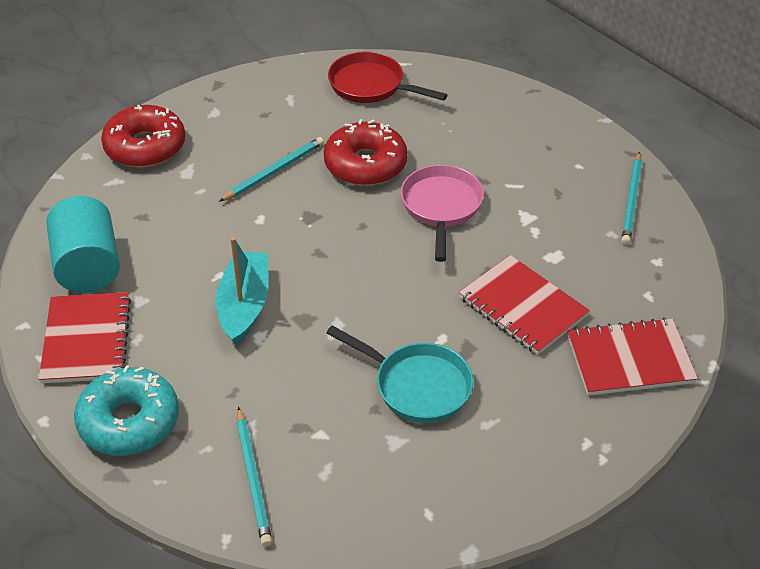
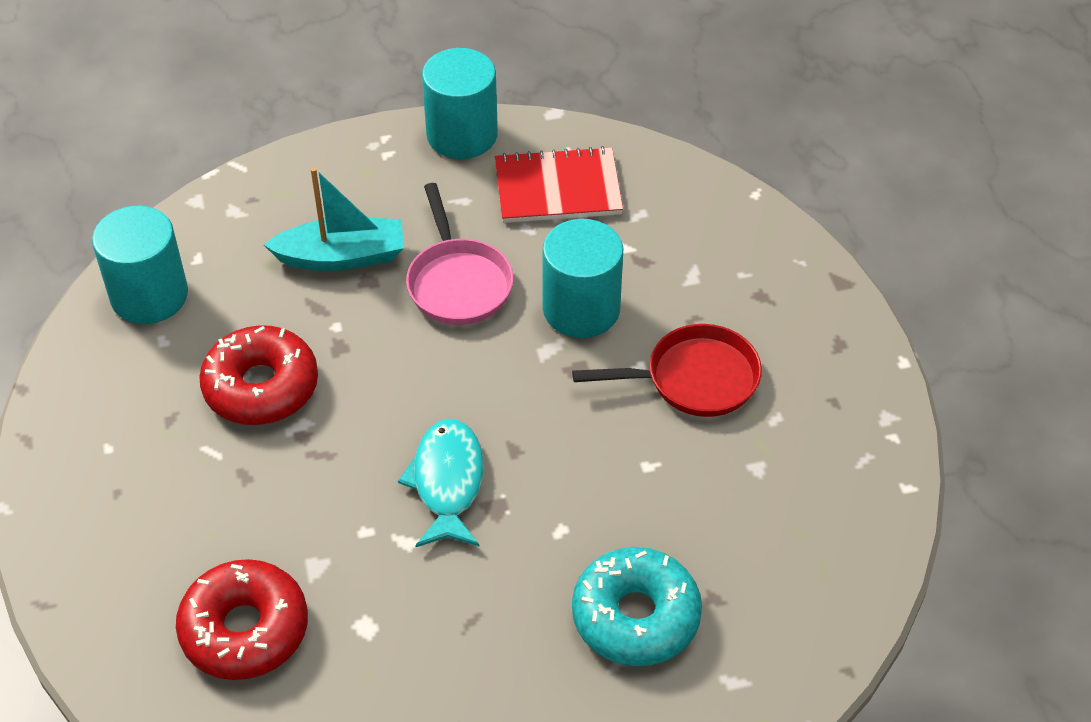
red notebook: [39,292,131,384] [459,255,590,355] [567,317,698,396] = 3 -> [495,146,623,223] = 1
turquoise cylinder: [46,196,120,293] = 1 -> [92,206,188,324] [422,48,498,159] [542,219,623,338] = 3
turquoise fish: none = 0 -> [398,419,484,547] = 1
turquoise pan: [326,325,474,423] = 1 -> none = 0
turquoise pencil: [219,137,324,202] [237,407,272,547] [621,152,642,245] = 3 -> none = 0

